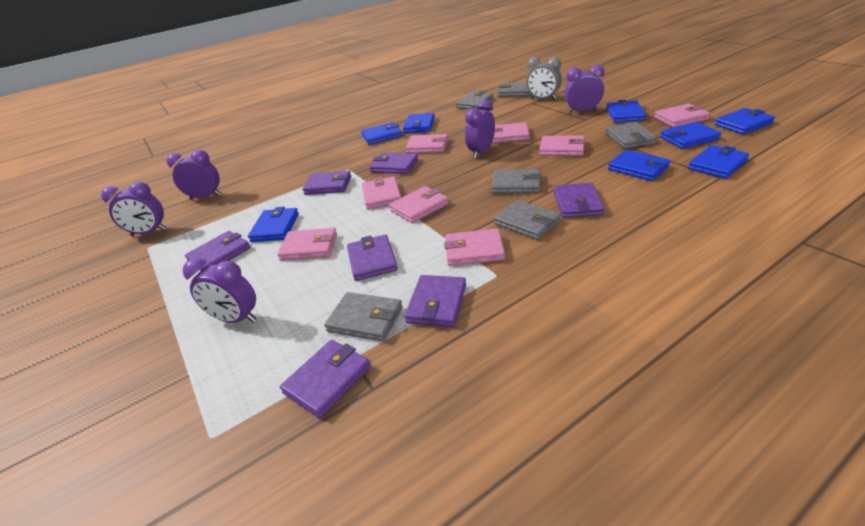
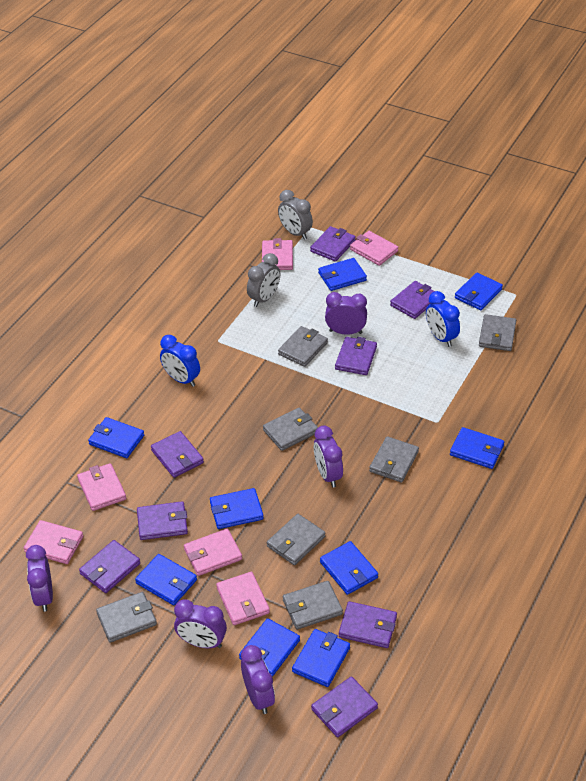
blue clock: none = 0 -> [160,335,200,387] [426,291,460,347] = 2
blue wallet: [248,207,299,242] [361,122,402,145] [403,113,435,133] [607,100,646,123] [608,150,670,181] [660,122,721,149] [688,145,749,179] [714,108,775,134] = 8 -> [88,417,144,458] [135,554,197,605] [210,488,264,529] [239,618,300,677] [292,629,350,687] [318,258,367,291] [320,541,378,595] [450,427,504,469] [455,273,503,310] = 9
grey clock: [526,57,562,100] = 1 -> [247,253,280,307] [278,190,313,240] = 2
grey wallet: [324,292,403,342] [456,91,493,109] [491,169,542,194] [494,200,561,240] [498,83,531,97] [606,122,657,149] = 6 -> [96,592,157,643] [263,408,318,451] [267,514,325,565] [278,326,328,367] [283,581,343,629] [369,436,419,482] [479,314,516,351] = 7
pink wallet: [277,228,337,261] [362,176,401,210] [389,186,449,223] [405,134,448,153] [444,228,505,266] [492,122,530,143] [539,136,586,156] [654,104,710,127] = 8 -> [24,520,83,564] [77,463,126,511] [184,529,242,576] [216,572,270,625] [262,238,293,270] [350,231,399,266] = 6
purple wallet: [185,231,250,270] [280,340,371,418] [303,171,351,195] [347,235,398,281] [370,153,418,174] [405,275,466,327] [553,182,605,218] = 7 -> [79,540,140,593] [137,501,188,540] [151,431,204,478] [310,226,356,262] [311,676,378,737] [335,337,377,375] [339,601,397,648] [390,281,435,319] = 8

